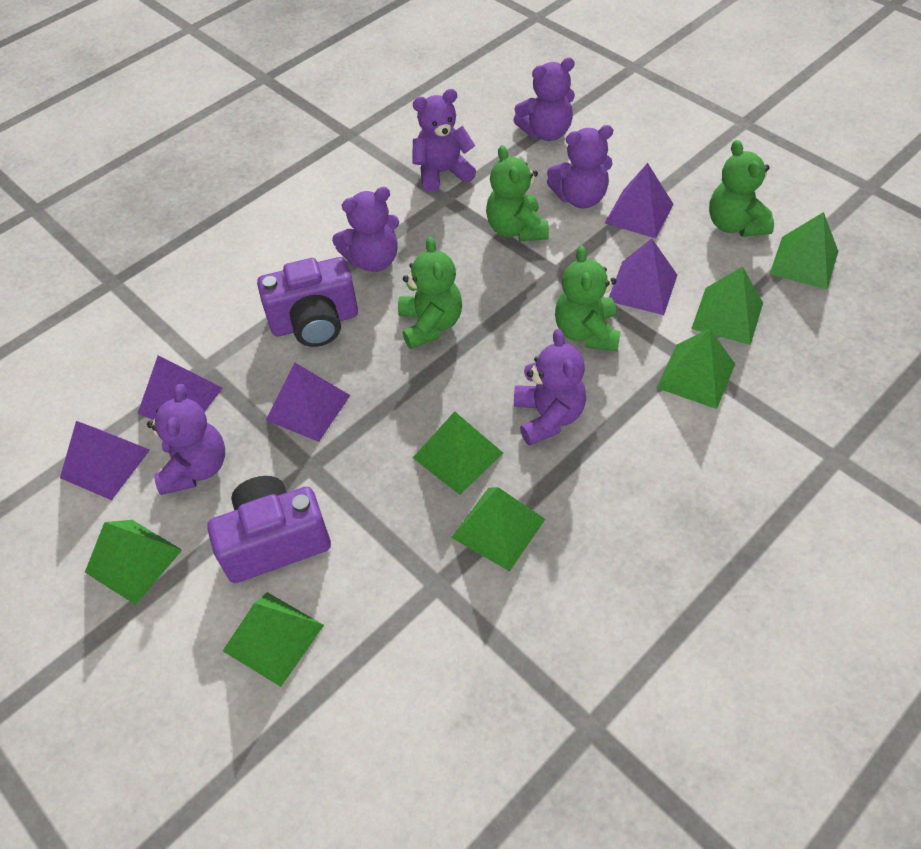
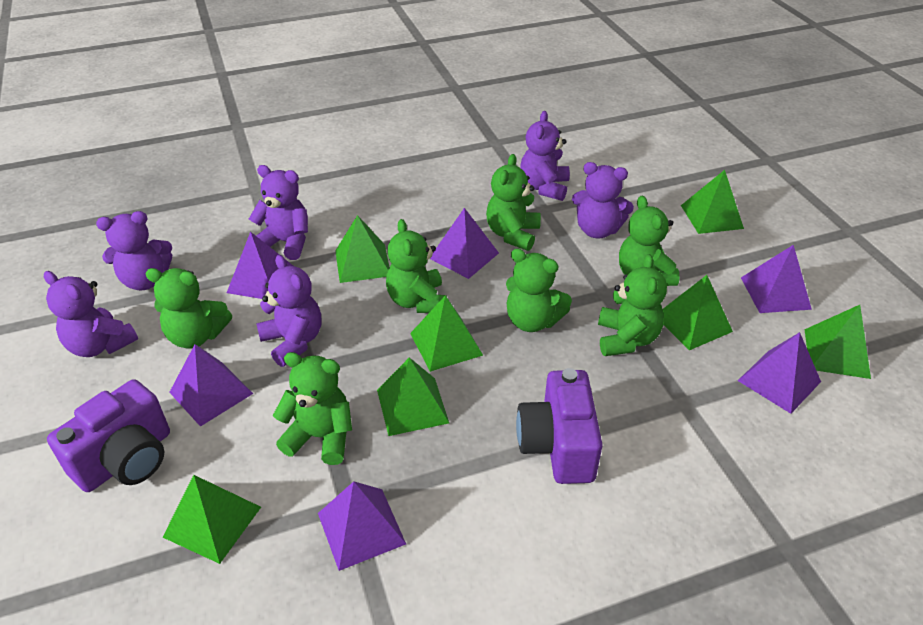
green teddy bear: [398,237,462,349] [486,145,549,241] [555,246,621,352] [709,140,774,237] = 4 -> [146,268,232,349] [273,352,352,465] [386,219,447,313] [486,154,541,251] [506,248,572,332] [598,254,667,356] [619,196,679,286] = 7
purple pyramid: [60,421,150,500] [137,355,222,420] [266,362,350,442] [605,163,674,238] [609,238,677,315] = 5 -> [169,344,253,427] [227,232,293,299] [318,481,406,571] [430,208,499,279] [738,332,821,414] [741,245,812,313] = 6

